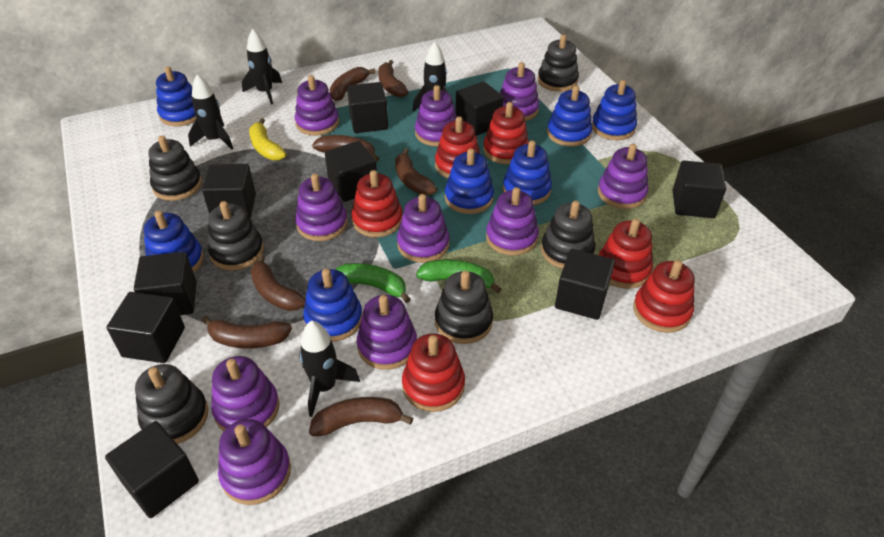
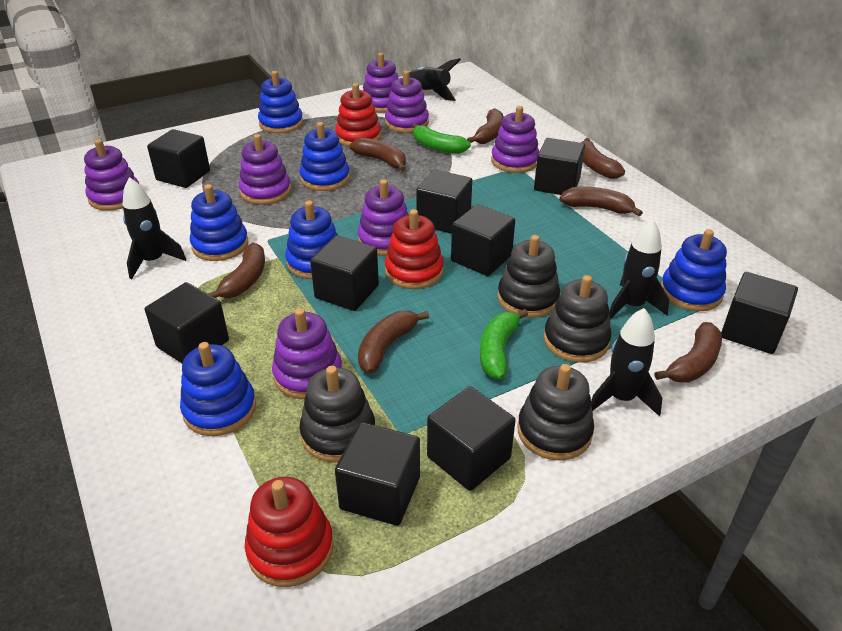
black stacking toy: [135,364,208,444] [148,136,202,201] [208,201,264,271] [435,271,493,344] [538,35,579,92] [541,201,595,269] = 6 -> [299,366,375,462] [497,235,560,318] [518,364,594,461] [544,275,612,363] = 4
blue stacking toy: [144,211,204,273] [156,67,196,126] [303,268,362,342] [445,148,494,214] [503,140,552,205] [547,85,592,147] [592,80,637,140] = 7 -> [180,342,256,436] [190,184,248,261] [258,71,303,133] [285,200,338,279] [300,122,350,191] [661,229,727,311] = 6
purple stacking toy: [211,356,279,431] [218,419,291,505] [295,75,339,136] [295,174,348,241] [357,295,417,370] [397,194,449,263] [415,85,457,146] [486,187,539,256] [500,62,539,121] [598,144,649,209] = 10 -> [84,139,139,211] [239,134,291,205] [272,308,342,399] [358,179,409,256] [363,53,399,113] [385,71,429,133] [491,106,539,173] = 7
red stacking toy: [351,170,402,237] [402,333,465,412] [435,116,480,178] [483,102,529,164] [598,218,653,289] [633,260,695,333] = 6 -> [245,477,334,587] [335,83,381,147] [385,209,444,289] = 3
yellow banana: [249,118,287,161] = 1 -> none = 0

